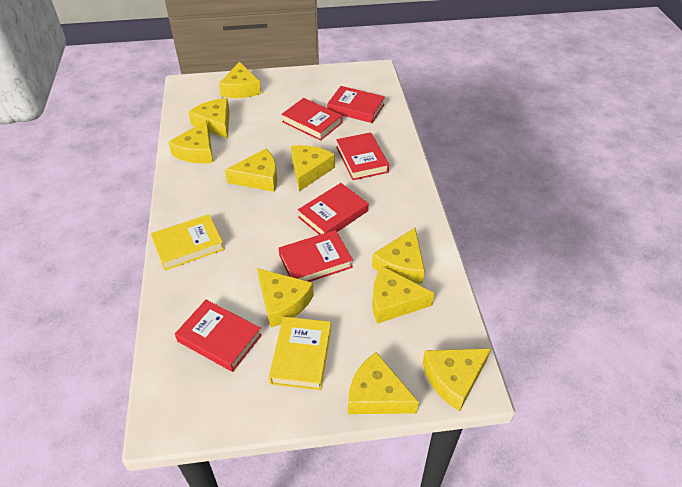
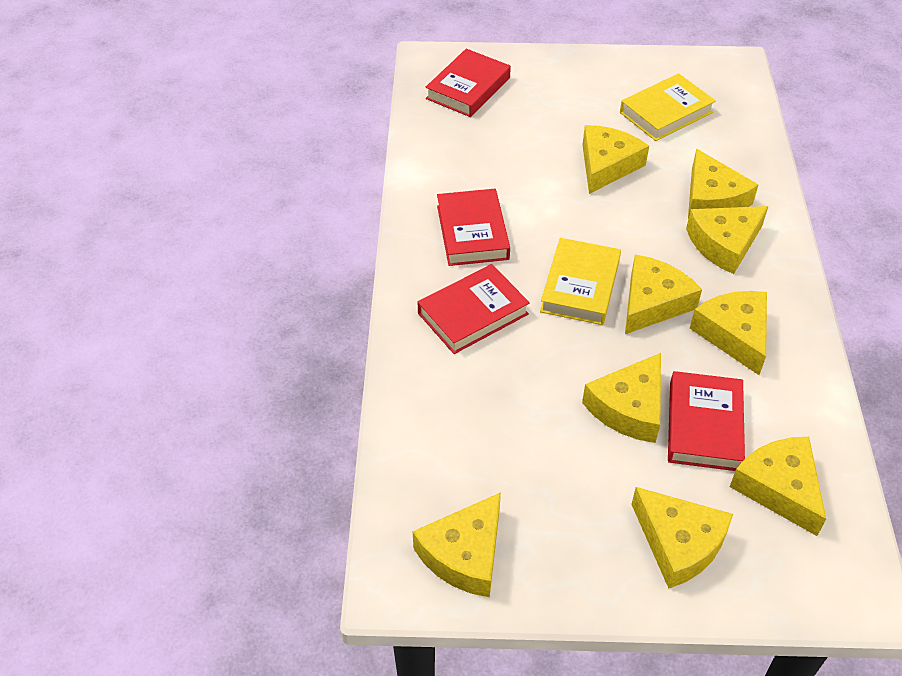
red book: [175,300,262,372] [278,230,353,282] [281,98,342,141] [298,183,368,235] [327,86,385,123] [336,132,389,180] = 6 -> [418,264,530,354] [426,49,511,117] [437,189,510,266] [668,371,745,471] = 4
yellow cheese: [168,120,213,163] [188,98,230,139] [219,62,261,98] [225,149,277,192] [257,268,314,327] [291,145,335,191] [348,352,419,414] [372,228,425,284] [372,266,435,324] [423,348,491,411] = 10 -> [413,492,501,597] [582,353,661,443] [583,125,649,194] [625,254,702,334] [631,487,733,589] [686,206,768,274] [688,149,759,219] [690,291,767,375] [730,437,826,536] = 9

